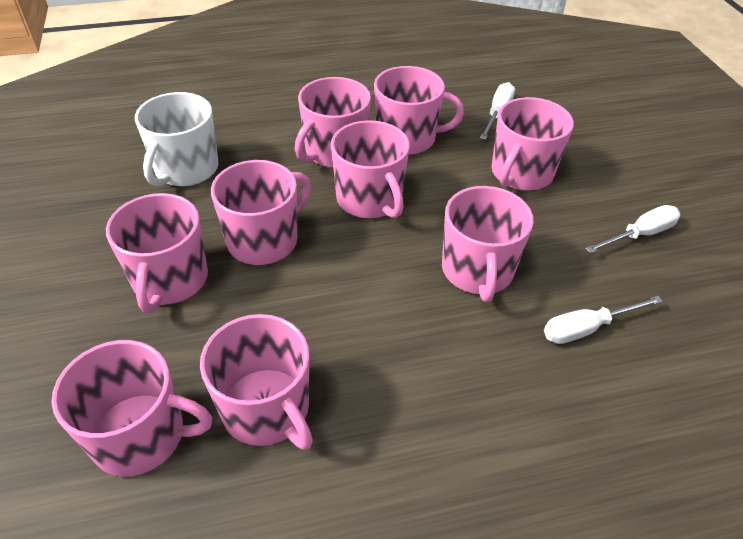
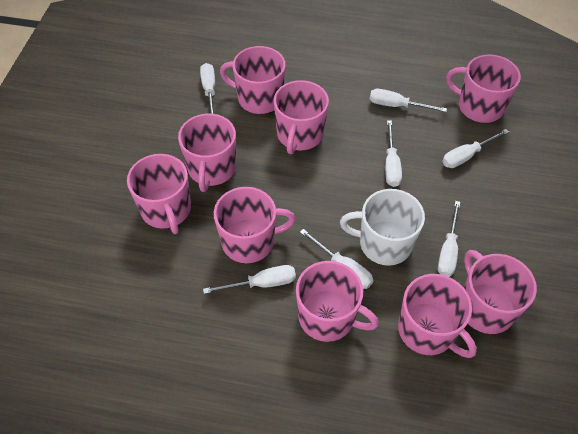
white screwdriver: [480,82,515,140] [544,296,663,344] [585,205,680,253] = 3 -> [200,63,215,114] [203,265,296,294] [300,229,373,289] [370,89,447,112] [385,120,402,187] [438,201,460,277] [442,129,509,168] = 7

